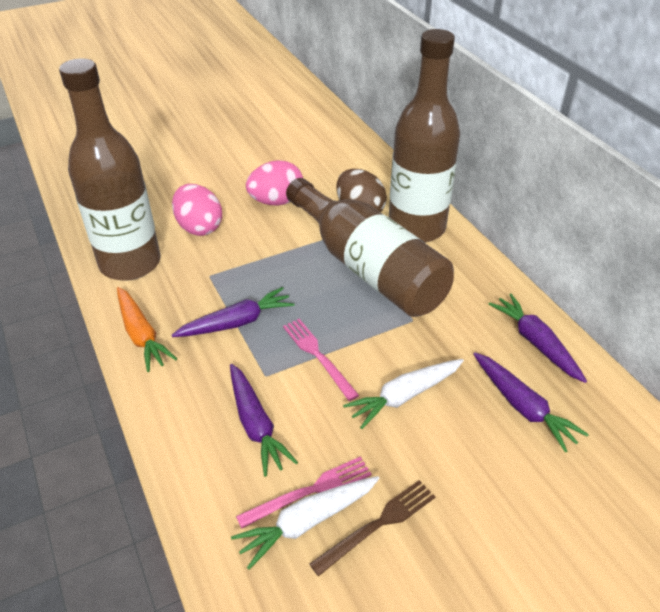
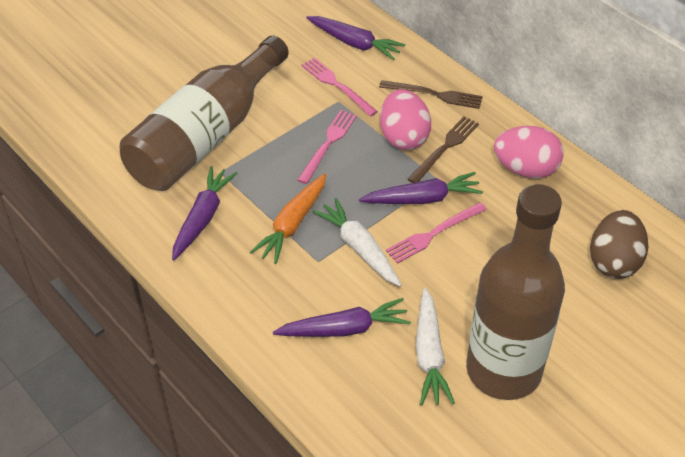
brown bottle: [59,58,161,281] [286,178,454,317] [389,29,460,243] = 3 -> [120,35,289,191] [466,184,565,400] = 2
brown fork: [309,480,435,576] = 1 -> [379,80,483,109] [408,116,479,183] = 2
pink fork: [236,456,372,529] [283,319,359,401] = 2 -> [297,110,357,184] [301,58,378,117] [386,202,487,264] = 3

